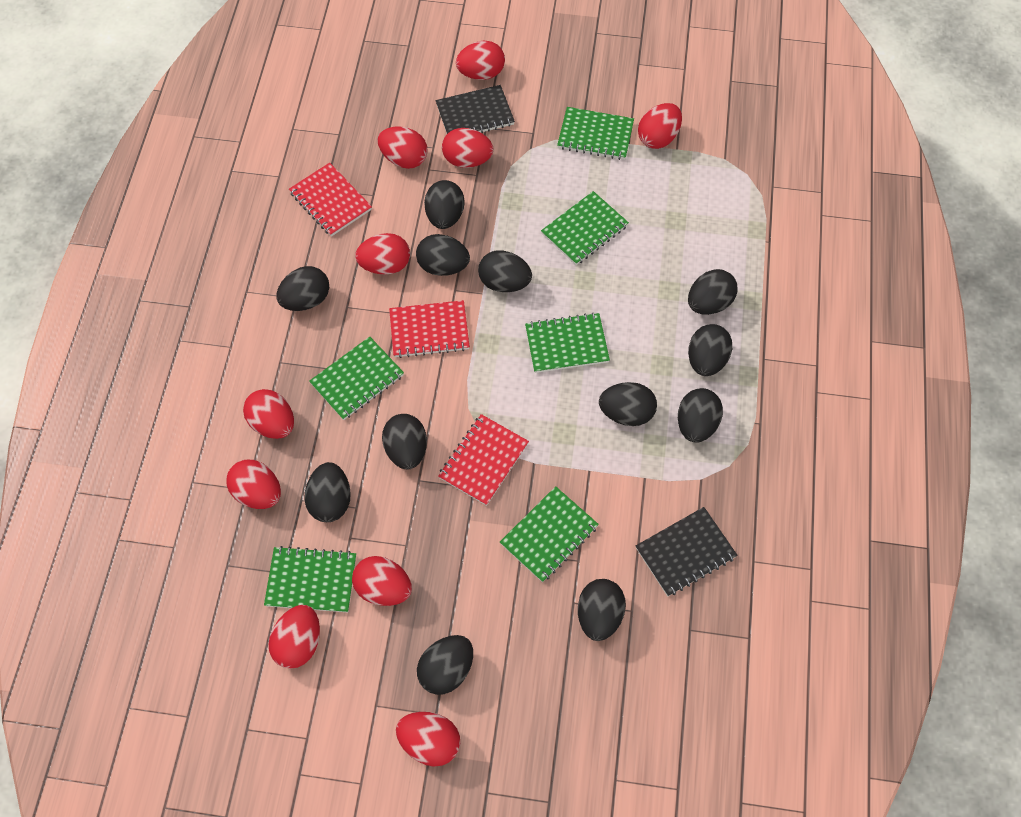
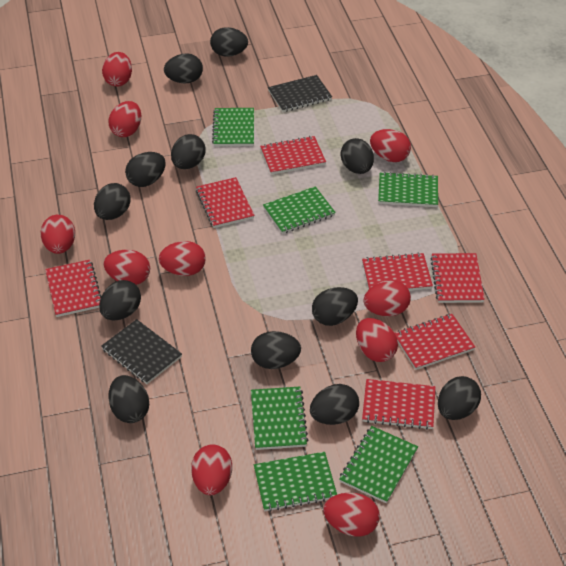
red notebook: [289,163,372,237] [389,300,470,358] [438,414,529,506] = 3 -> [45,260,102,317] [196,177,254,228] [260,136,326,175] [362,253,433,291] [362,379,436,430] [395,314,475,370] [430,253,485,303] = 7

